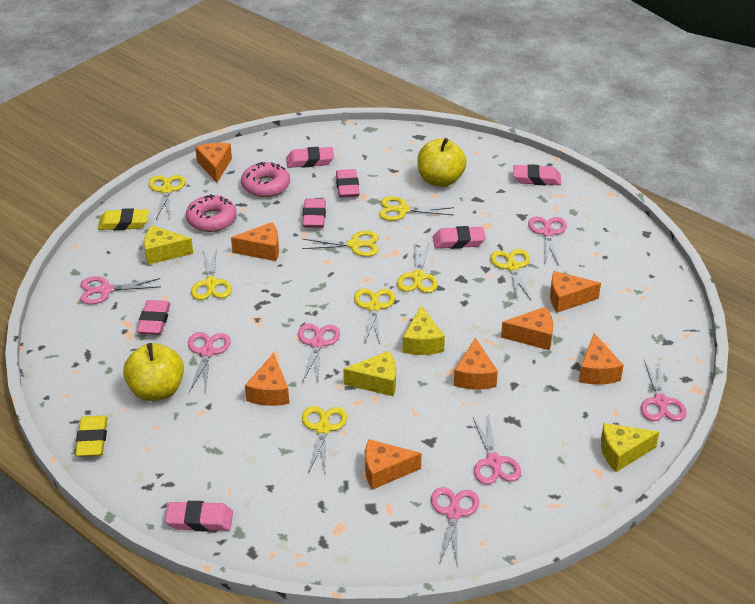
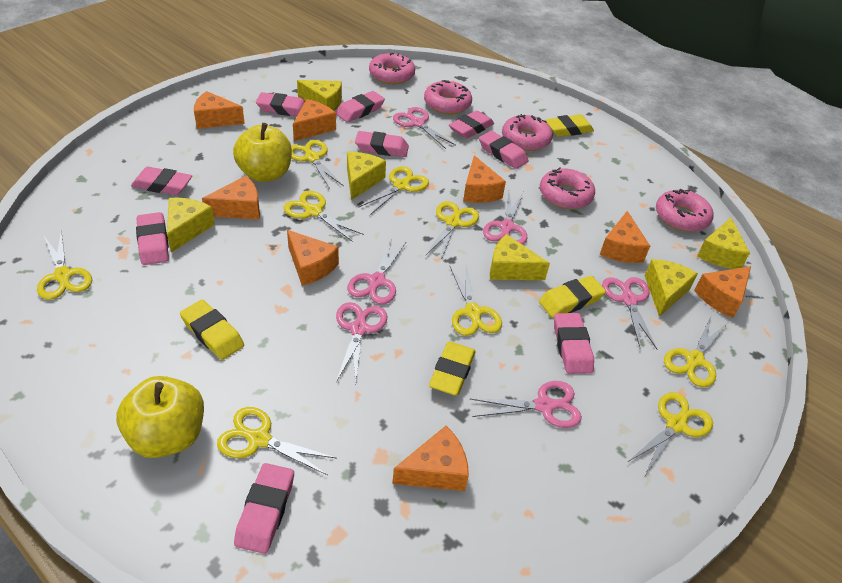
pink donut: [186,194,237,232] [241,162,290,197] = 2 -> [369,53,415,84] [424,80,472,114] [502,114,553,151] [540,167,595,209] [656,189,714,232] = 5
pink eraser: [137,300,170,335] [165,501,233,532] [286,147,334,168] [302,199,326,228] [336,169,360,198] [433,226,486,249] [513,164,561,185] = 7 -> [131,167,192,195] [136,212,169,265] [234,463,294,554] [256,92,305,116] [336,91,385,122] [355,131,409,157] [449,111,494,138] [479,131,528,169] [554,313,594,374] = 9
pink scissors: [80,276,160,304] [188,332,231,392] [298,324,340,383] [431,487,479,563] [473,414,521,485] [528,217,567,266] [641,358,687,421] = 7 -> [336,302,387,384] [347,237,407,304] [393,107,456,149] [470,381,582,428] [483,192,527,245] [602,277,657,349] = 6
yellow cheese: [144,225,193,265] [343,351,396,396] [403,305,445,355] [601,423,659,472] = 4 -> [167,198,215,253] [297,80,342,111] [347,152,386,200] [490,234,550,280] [645,259,698,317] [697,218,750,269] = 6
yellow eraser: [75,416,107,457] [98,208,149,230] = 2 -> [180,300,244,360] [429,342,476,396] [539,276,606,318] [545,115,594,137] = 4
yellow scissors: [148,175,186,220] [191,247,232,300] [302,231,379,257] [302,406,347,474] [354,289,395,344] [379,196,454,221] [397,242,438,293] [490,249,532,301] = 8 -> [37,230,92,300] [217,407,337,476] [284,191,364,242] [291,140,344,189] [359,166,429,215] [425,201,479,260] [450,265,502,336] [628,392,713,476] [664,316,728,388] = 9

